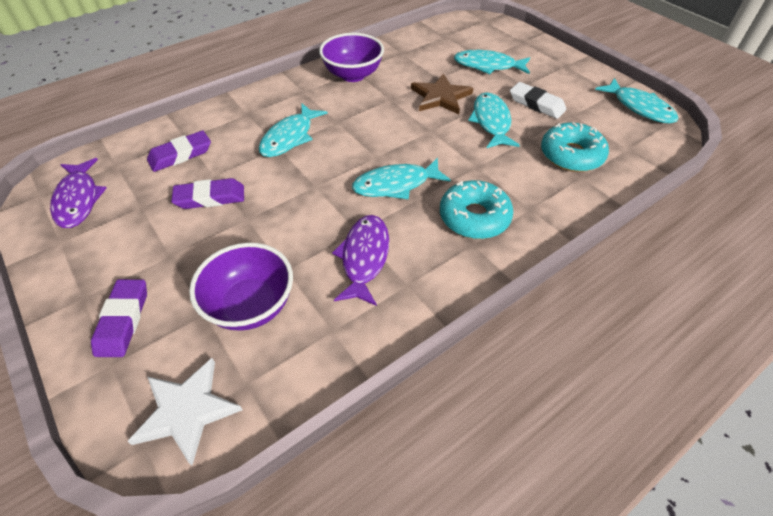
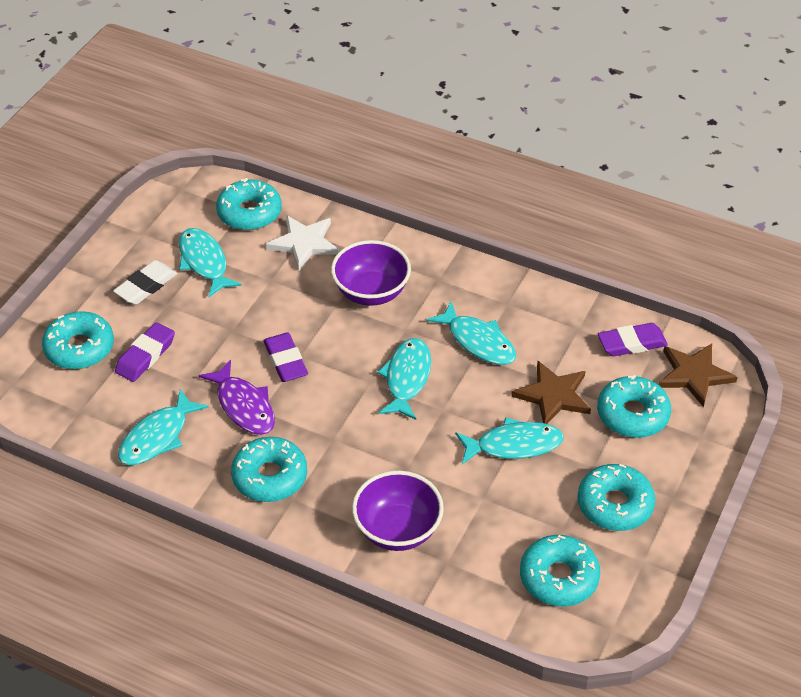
brown star: [411,73,473,114] = 1 -> [511,361,591,424] [659,344,738,407] = 2
purple fish: [50,158,107,228] [332,215,389,306] = 2 -> [198,359,275,435] = 1
turquoise donut: [440,180,513,239] [541,122,609,172] = 2 -> [42,311,114,369] [216,178,282,230] [231,437,307,502] [520,535,600,607] [577,464,655,531] [597,375,671,438] = 6

